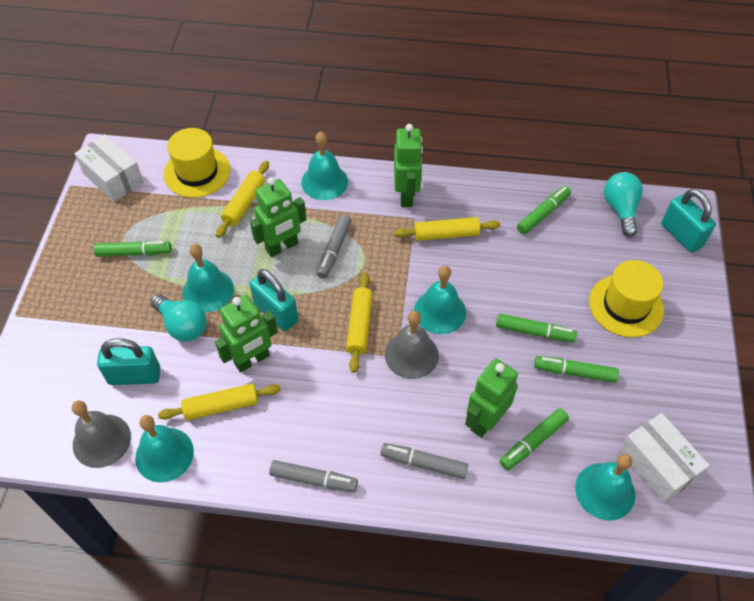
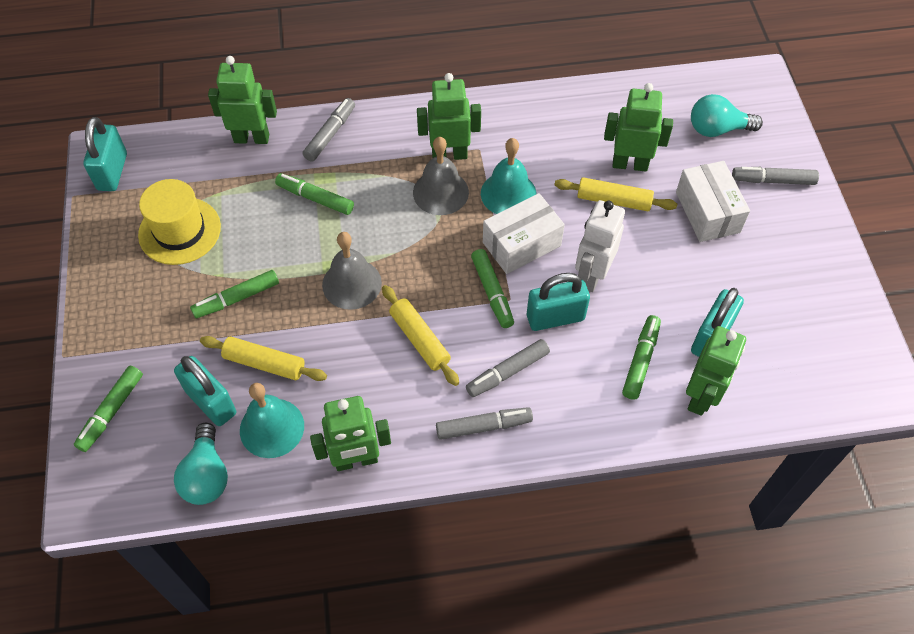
green robot: [215,295,278,373] [250,177,307,257] [394,124,423,207] [465,359,518,438] = 4 -> [208,56,277,144] [310,396,391,471] [417,73,481,160] [604,83,673,171] [686,326,746,416] = 5
grey marker: [269,460,358,492] [316,215,352,279] [380,443,468,479] = 3 -> [303,98,355,162] [436,407,533,440] [466,339,550,397] [732,167,819,185] = 4
turquoise bell: [135,415,194,482] [183,244,234,313] [301,132,348,200] [414,266,466,334] [575,454,635,520] = 5 -> [240,383,304,458] [481,138,537,214] = 2
turquoise padlock: [97,338,160,385] [249,269,298,331] [661,189,716,253] = 3 -> [83,117,127,191] [174,356,236,426] [527,273,590,331] [691,288,744,357] = 4
white robot: none = 0 -> [575,200,625,292] = 1
yellow hat: [164,128,230,198] [589,260,664,337] = 2 -> [138,179,221,265] = 1
yellow rolling pin: [158,384,281,420] [216,161,269,238] [346,272,373,373] [394,217,500,241] = 4 -> [200,336,327,381] [382,285,459,386] [554,177,677,211] = 3

